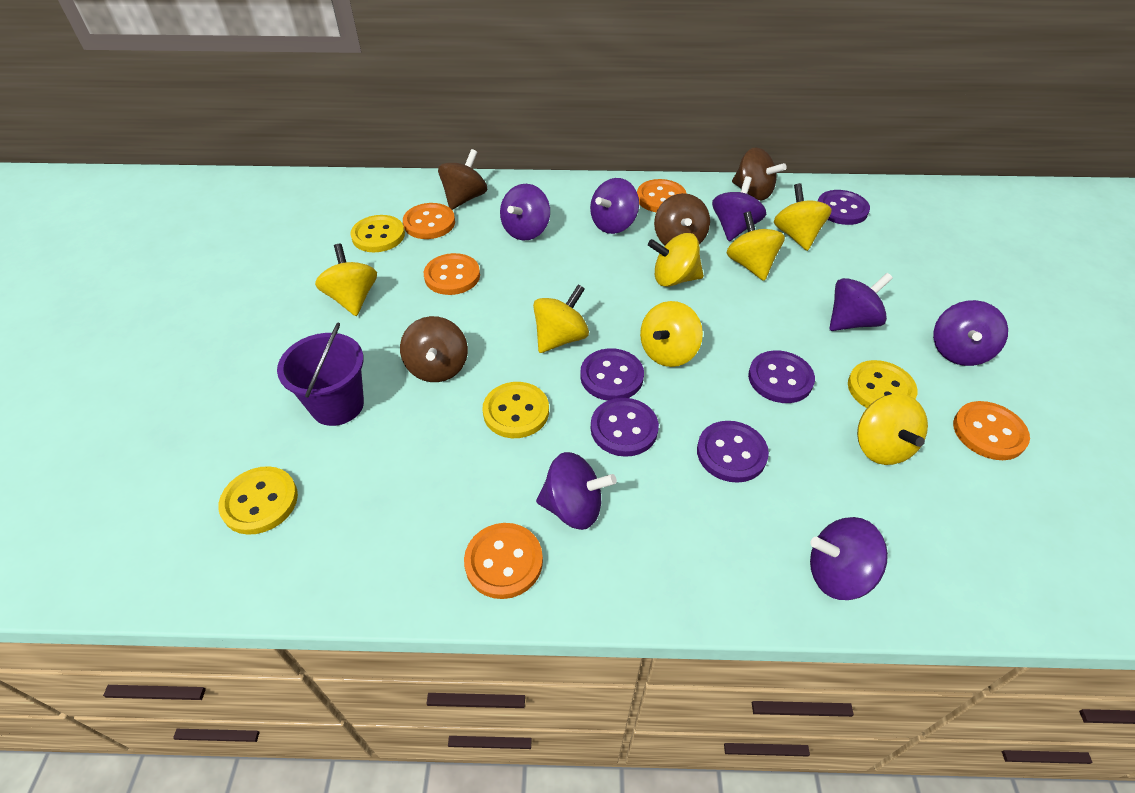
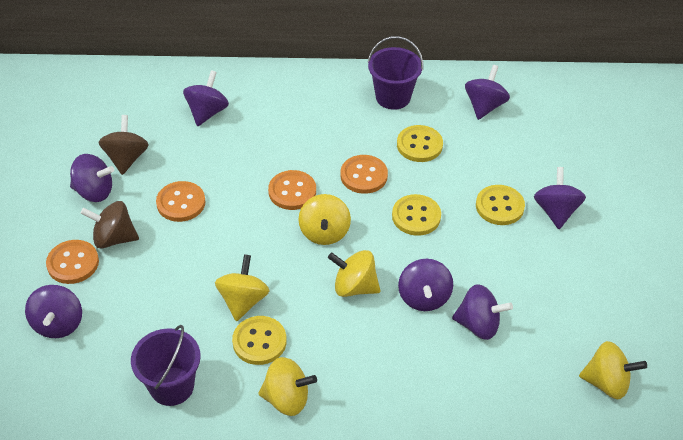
brown spinning top: [400,316,468,382] [438,149,487,210] [654,193,710,245] [732,147,787,200] = 4 -> [80,201,139,248] [98,115,149,175] = 2
orange button: [403,203,455,239] [424,253,480,295] [464,523,543,599] [637,179,687,212] [953,401,1030,460] = 5 -> [46,240,99,284] [156,181,205,222] [268,170,316,210] [340,155,388,194] = 4
purple bucket: [277,323,364,426] = 1 -> [131,325,201,406] [367,36,423,110] = 2
purple button: [580,348,644,401] [591,398,659,457] [697,421,769,483] [748,351,815,403] [818,190,870,225] = 5 -> none = 0
yellow spinning top: [315,244,377,316] [533,284,589,353] [640,301,703,367] [648,233,704,287] [726,211,785,281] [774,183,832,251] [857,394,928,465] = 7 -> [215,254,270,322] [258,357,317,416] [298,194,351,245] [328,250,380,297] [579,341,647,399] = 5

